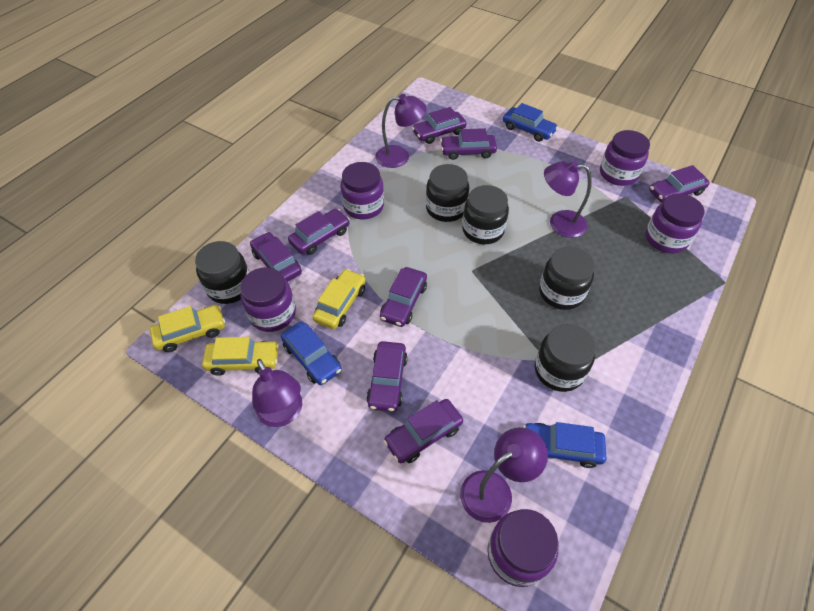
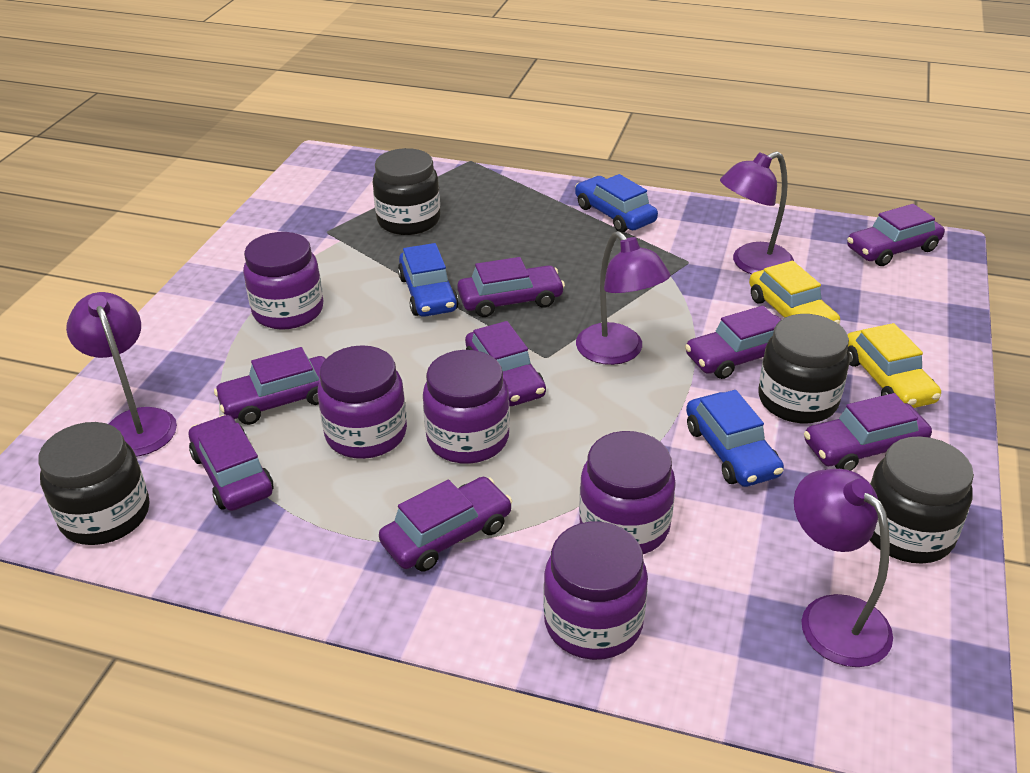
black jar: [195,241,249,304] [426,164,469,222] [462,185,509,244] [535,324,596,392] [539,247,595,310] = 5 -> [38,422,149,545] [373,148,440,235] [758,314,850,424] [870,436,974,564] = 4
yellow car: [150,305,225,352] [202,337,279,376] [312,269,366,329] = 3 -> [749,261,840,324] [847,323,941,408] = 2

